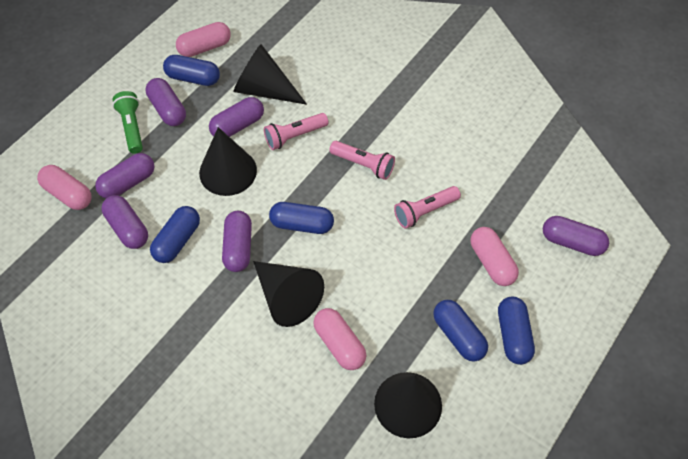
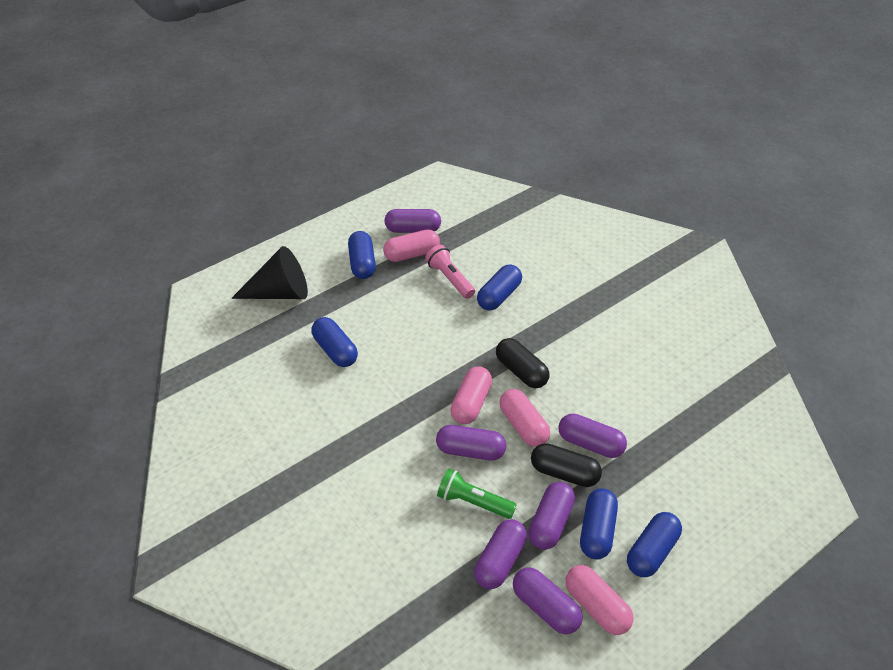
black capsule: none = 0 -> [496,338,549,388] [531,443,602,487] = 2
black cone: [199,127,257,196] [233,44,307,105] [253,261,324,327] [374,372,442,438] = 4 -> [231,246,308,299] = 1
pink flashlight: [264,113,329,150] [329,141,395,180] [394,186,461,229] = 3 -> [425,245,475,299] = 1

